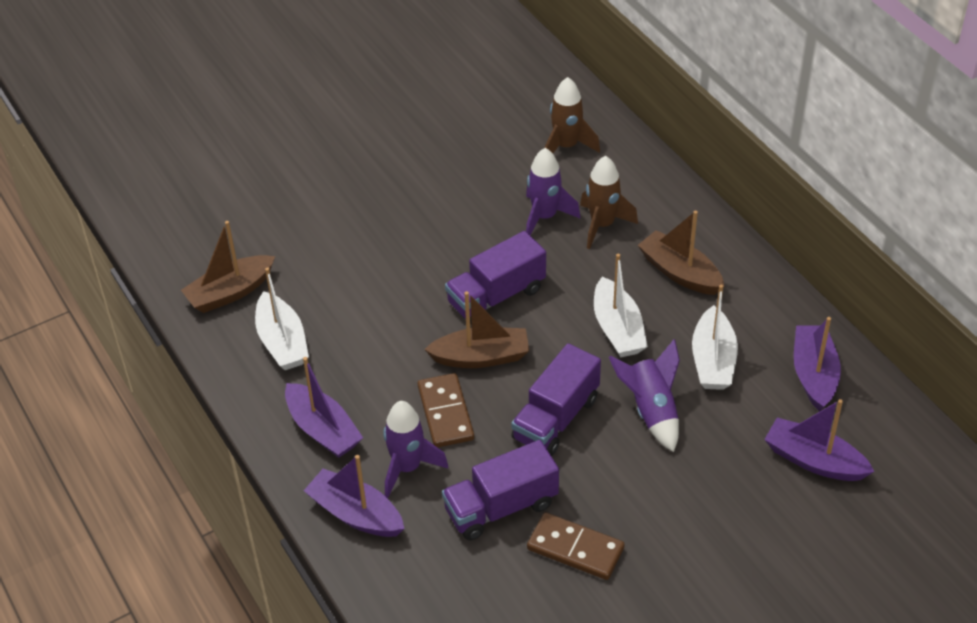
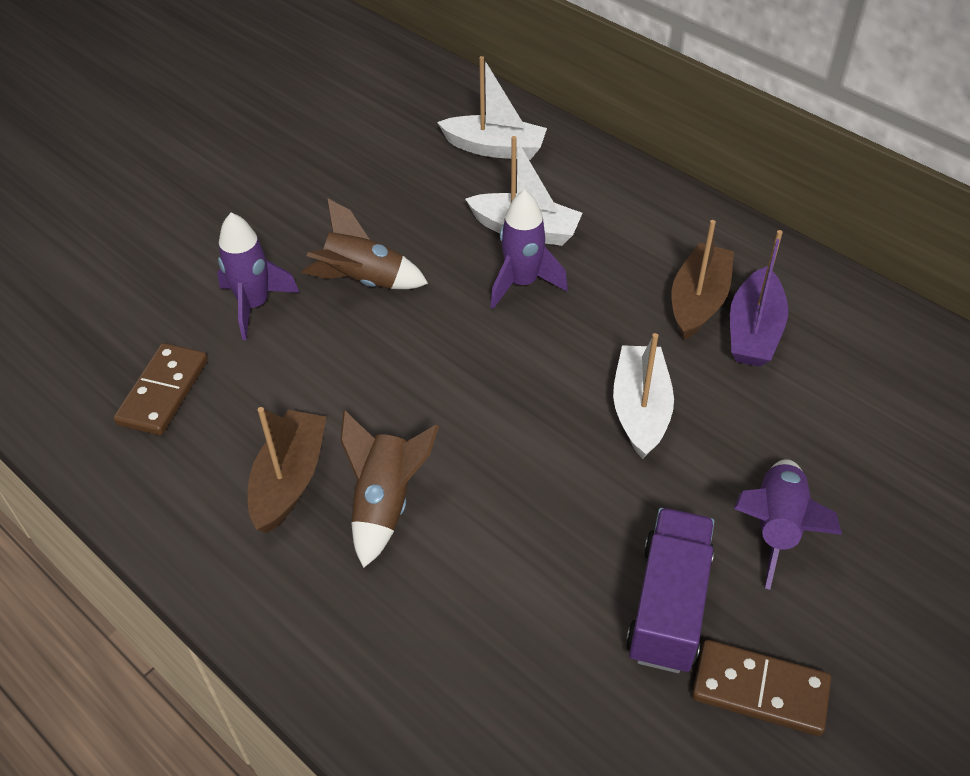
brown boat: [181,221,275,313] [424,291,529,368] [638,211,724,295] = 3 -> [248,407,327,533] [672,220,734,340] = 2
purple boat: [285,357,363,458] [304,455,405,537] [764,399,874,481] [794,317,841,411] = 4 -> [730,230,788,367] = 1
purple truck: [442,440,559,540] [445,231,546,325] [511,343,601,456] = 3 -> [626,508,714,673] = 1

